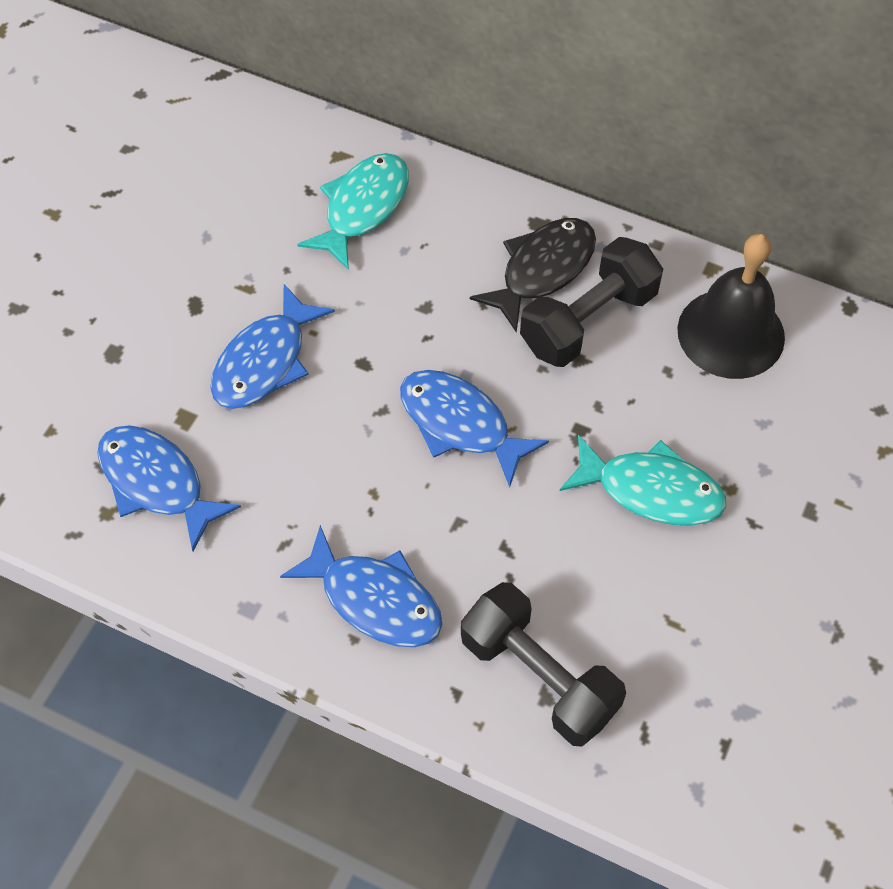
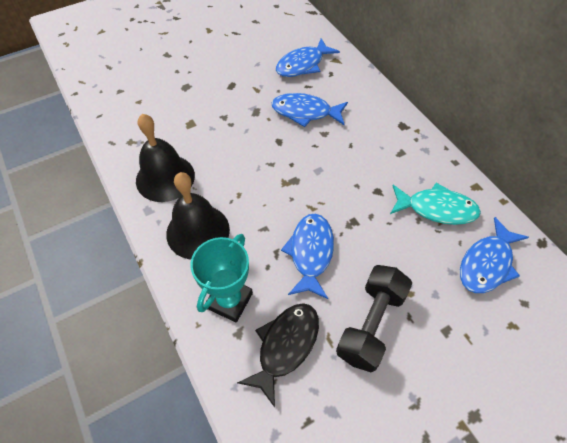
black bell: [677,234,785,379] = 1 -> [136,114,195,202] [166,172,230,259] = 2
black dumbbell: [461,582,626,747] [520,237,663,367] = 2 -> [336,265,413,373] = 1
turquoise fish: [297,153,409,270] [560,435,726,526] = 2 -> [390,183,481,225] = 1
turquoise trophy: none = 0 -> [191,234,253,323] = 1

